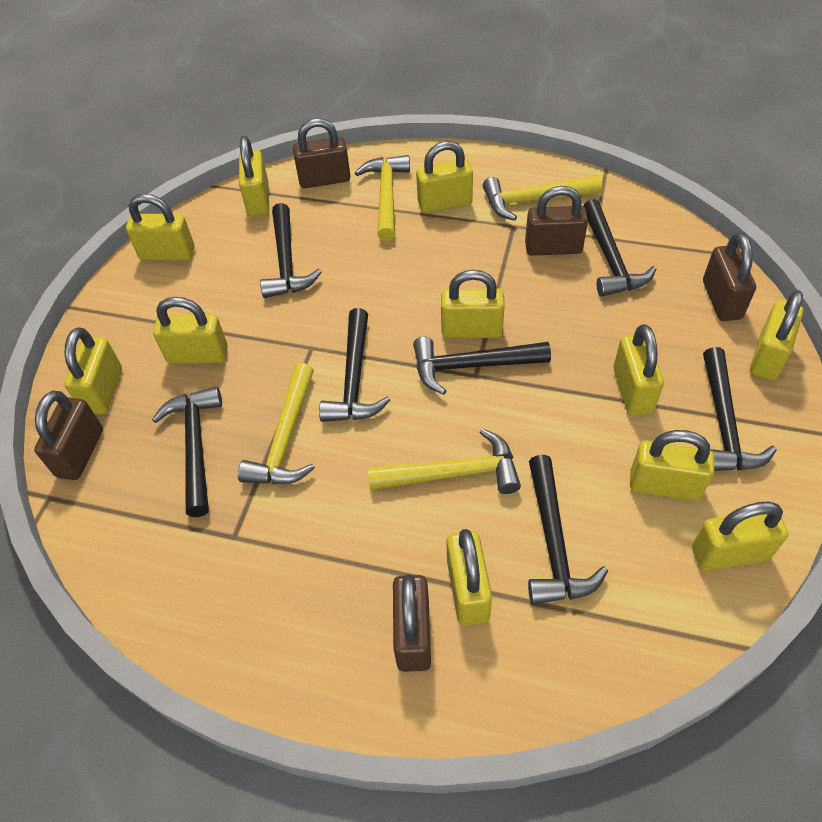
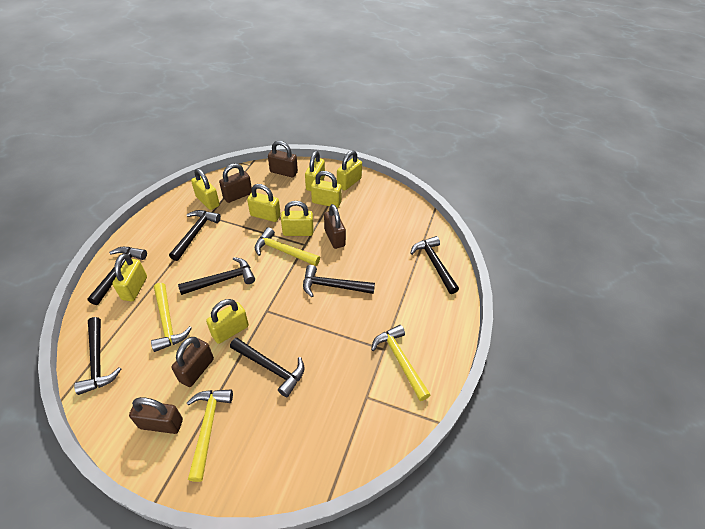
yellow padlock: [64,327,122,415] [126,194,195,261] [153,297,228,364] [239,136,269,216] [416,141,473,213] [441,270,505,338] [447,529,492,626] [613,324,664,416] [630,430,714,501] [692,502,788,571] [750,290,803,381] = 11 -> [112,254,147,301] [191,168,220,210] [206,299,249,344] [247,184,281,222] [281,201,314,236] [305,151,325,191] [311,171,342,208] [337,150,362,191] = 8

